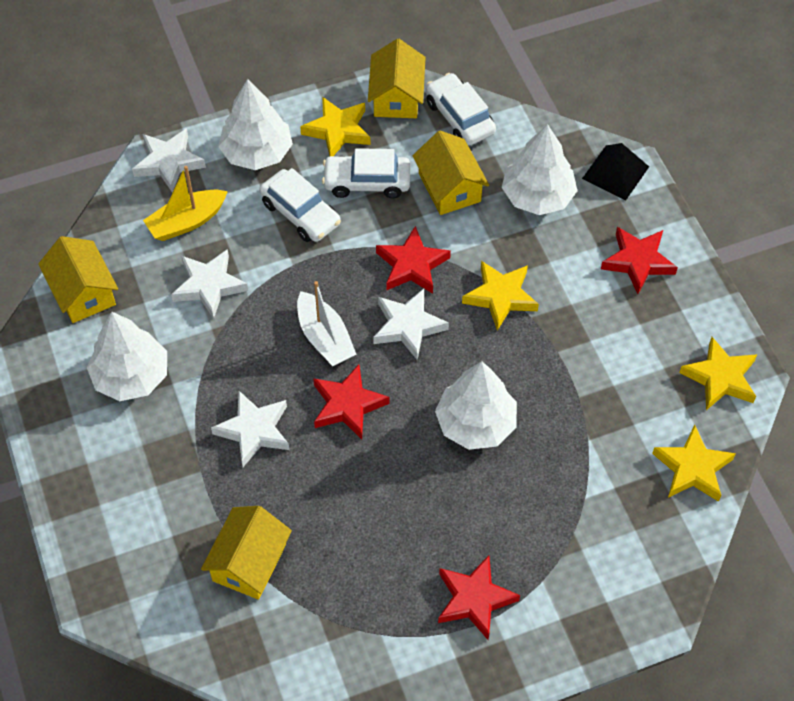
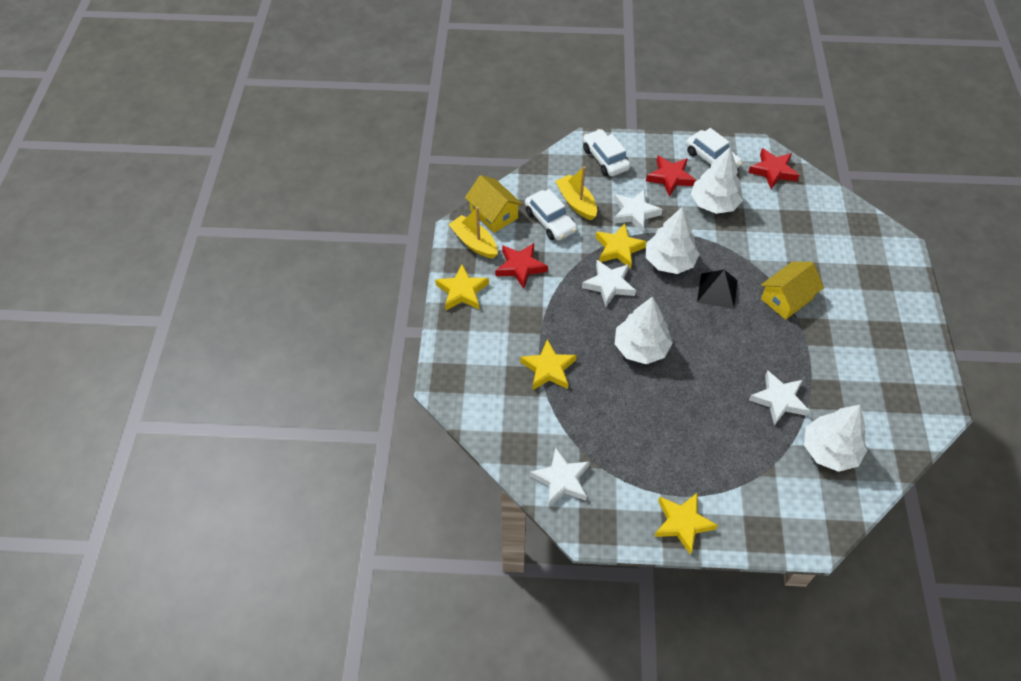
red star: [313,364,389,439] [376,226,451,294] [438,555,520,640] [601,227,678,294] = 4 -> [495,243,548,289] [646,155,696,197] [748,148,799,189] = 3
white boat: [297,281,356,366] = 1 -> none = 0
yellow boat: [143,166,228,241] = 1 -> [448,207,498,259] [555,166,597,220] = 2
yellow house: [38,236,118,323] [201,506,292,600] [368,39,426,118] [413,130,489,215] = 4 -> [465,175,523,233] [761,262,824,320] = 2

